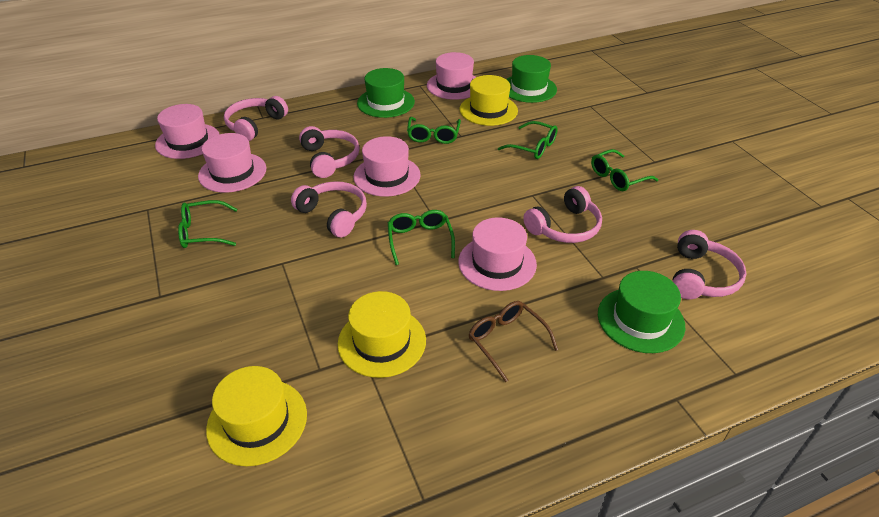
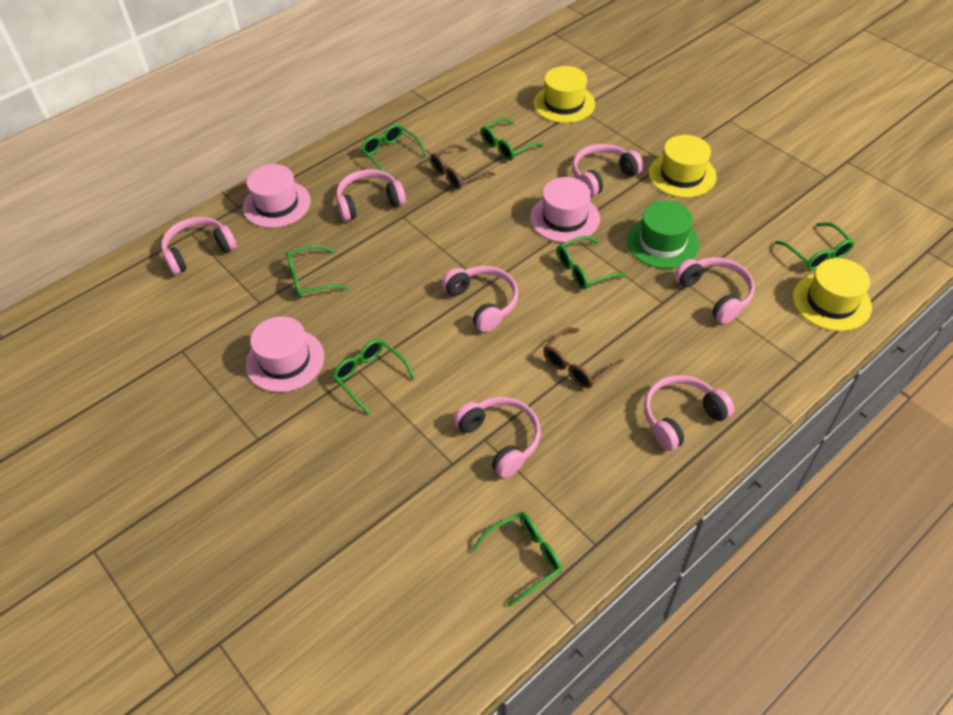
brown glasses: [468,301,558,382] = 1 -> [430,144,496,190] [543,327,624,388] = 2
green glasses: [178,200,237,248] [388,210,455,265] [407,117,461,144] [498,121,558,159] [591,149,658,191] = 5 -> [286,245,348,298] [332,339,416,415] [361,124,427,172] [471,512,562,607] [481,118,545,161] [557,236,627,289] [775,222,855,270] = 7
green hat: [357,68,415,118] [506,55,557,103] [598,271,685,353] = 3 -> [627,201,699,269] = 1
pink hat: [155,104,219,159] [198,133,266,193] [353,136,421,197] [427,52,476,100] [458,217,537,291] = 5 -> [243,164,311,228] [246,316,324,392] [530,177,600,243] = 3
pink headphones: [224,96,288,141] [291,181,367,238] [299,126,360,178] [524,186,602,243] [673,230,747,299] = 5 -> [161,217,237,275] [336,169,406,221] [442,266,518,332] [453,397,541,478] [573,144,644,197] [644,375,734,451] [674,257,755,324] = 7

